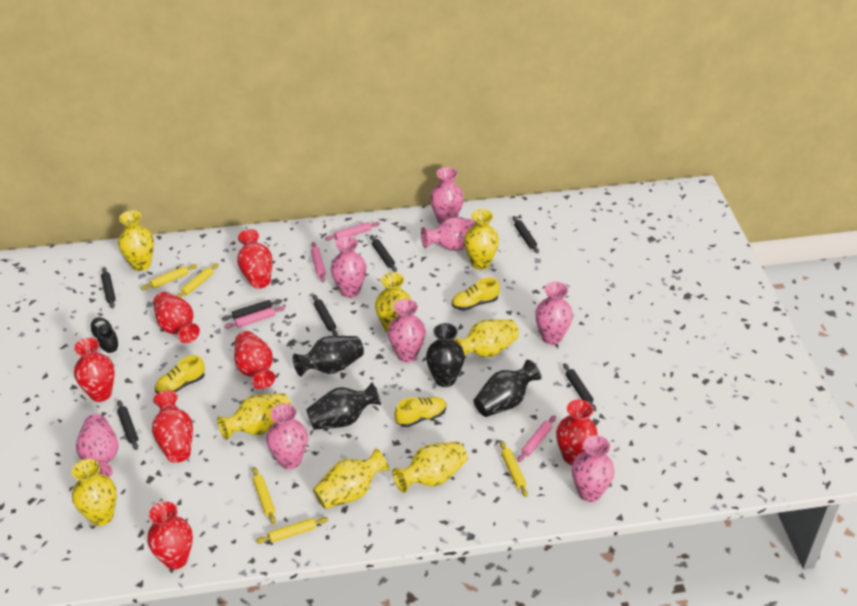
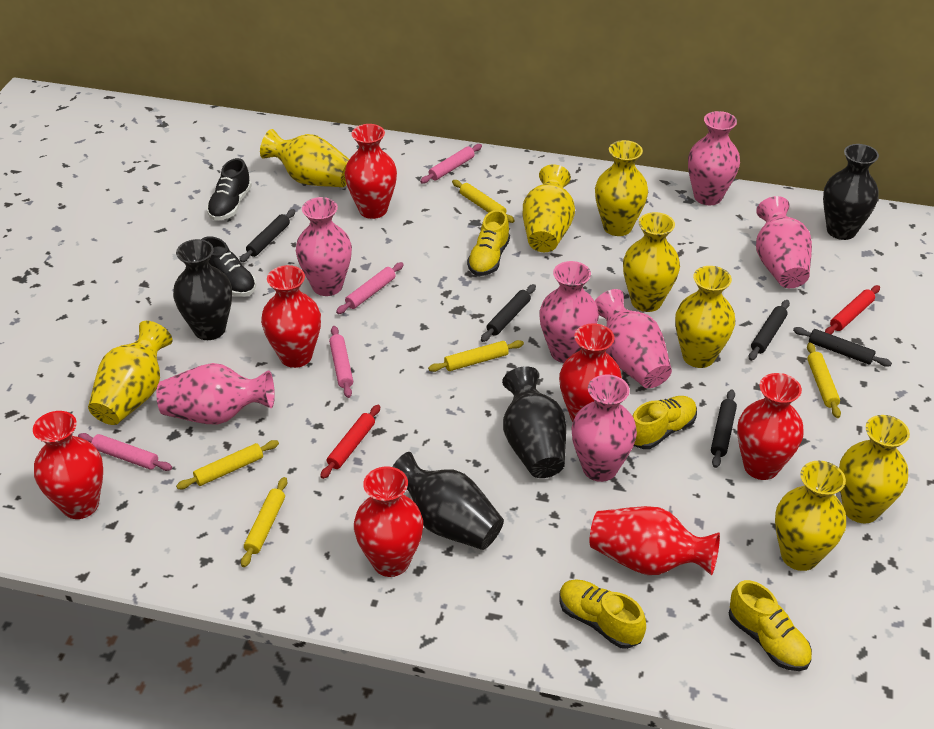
black rolling pin: [101,267,116,309] [117,400,138,450] [222,299,282,321] [313,295,338,336] [370,235,397,272] [513,216,539,253] [563,363,596,411] = 7 -> [240,209,295,262] [481,284,536,342] [711,389,737,468] [749,300,790,361] [793,327,892,367] = 5
black shoe: [89,317,120,354] = 1 -> [202,236,256,297] [207,158,252,221] = 2
pink vase: [76,414,118,478] [266,403,308,469] [331,236,366,298] [388,299,426,362] [421,217,475,251] [430,167,464,224] [535,282,573,345] [572,435,614,502] = 8 -> [157,363,275,425] [296,197,352,296] [539,261,599,363] [571,375,637,482] [595,289,672,388] [688,111,740,205] [756,196,812,288] = 7
red rolling pin: none = 0 -> [320,405,380,479] [825,285,880,335] = 2
yellow shoe: [155,355,205,394] [394,397,446,427] [452,277,500,311] = 3 -> [467,210,510,276] [560,580,646,649] [633,396,697,449] [729,580,812,671] = 4

